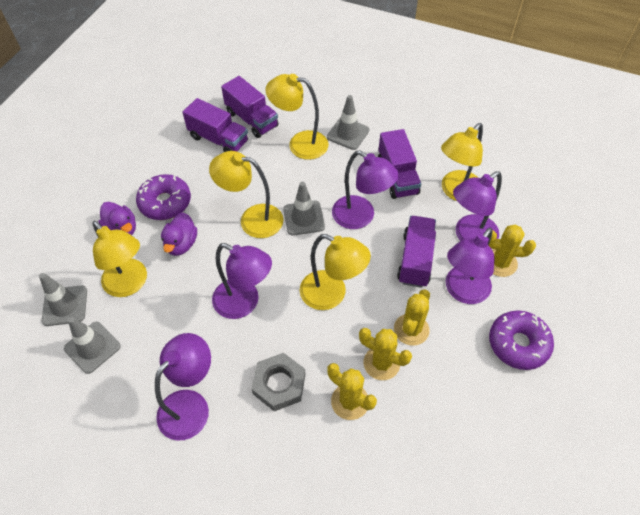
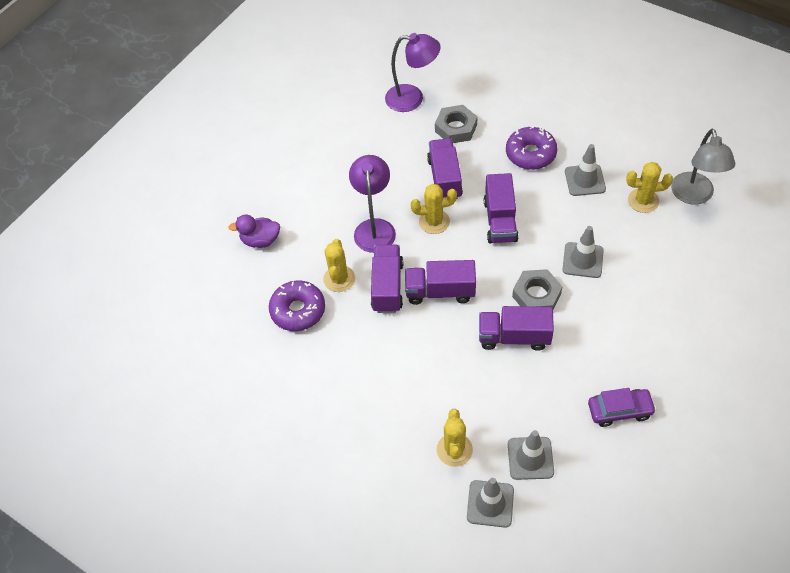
grey lamp: none = 0 -> [671,129,735,205] = 1
grey nut: [251,353,306,411] = 1 -> [435,105,478,143] [512,269,563,309] = 2
purple car: none = 0 -> [588,388,656,427] = 1
purple duck: [98,202,136,235] [161,212,197,256] = 2 -> [228,215,280,248] = 1
purple lamp: [155,333,211,441] [212,243,272,319] [332,150,399,229] [445,228,494,304] [453,171,502,241] = 5 -> [349,155,396,253] [385,33,441,112] = 2
purple truck: [182,98,248,152] [221,76,279,138] [378,129,421,199] [397,216,436,288] = 4 -> [371,244,403,313] [405,260,476,305] [427,138,463,199] [479,306,554,351] [484,173,518,244] = 5
yellow lamp: [93,221,147,297] [209,151,283,238] [265,74,329,160] [300,234,371,310] [441,123,483,201] = 5 -> none = 0

